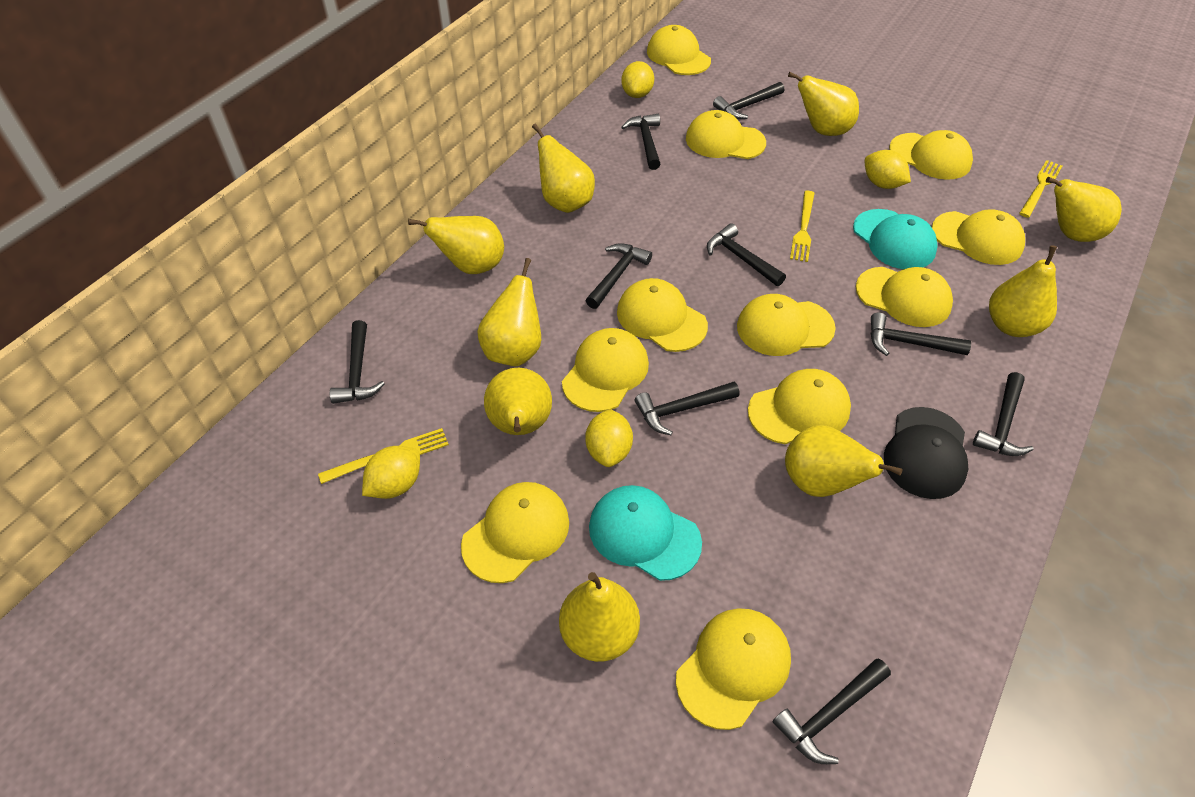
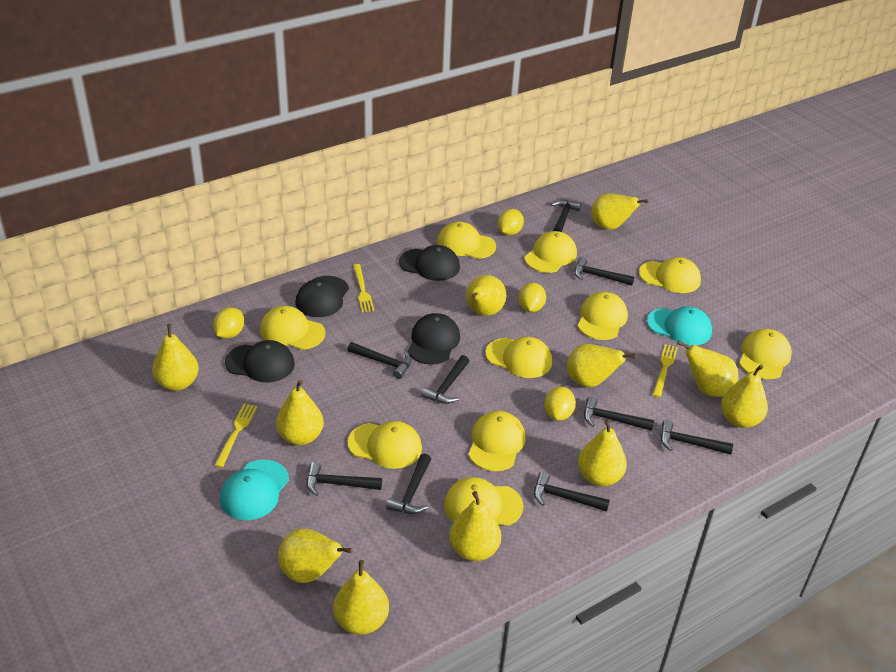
black cap: [884,407,969,499] = 1 -> [225,340,295,383] [295,276,349,317] [399,245,460,281] [408,313,460,365] = 4
yellow cap: [461,482,569,583] [562,328,649,412] [617,278,708,352] [647,25,711,75] [676,608,791,730] [686,110,766,159] [737,294,836,356] [748,369,851,444] [856,267,953,327] [889,130,973,180] [932,209,1025,265] = 11 -> [260,306,325,350] [348,421,422,469] [437,222,496,259] [444,477,524,525] [468,411,526,471] [485,337,552,378] [525,231,577,273] [578,292,628,340] [639,257,701,293] [739,329,792,379] = 10
yellow pear: [408,216,504,274] [477,258,541,366] [484,368,552,435] [532,123,595,213] [559,572,640,662] [785,425,903,497] [788,72,859,136] [989,245,1057,337] [1046,177,1122,242] = 9 -> [152,324,199,391] [276,380,324,445] [278,528,353,583] [333,560,389,635] [449,491,501,561] [466,275,506,316] [567,344,636,387] [578,419,627,486] [591,193,648,230] [677,340,738,397] [721,364,768,428] = 11

